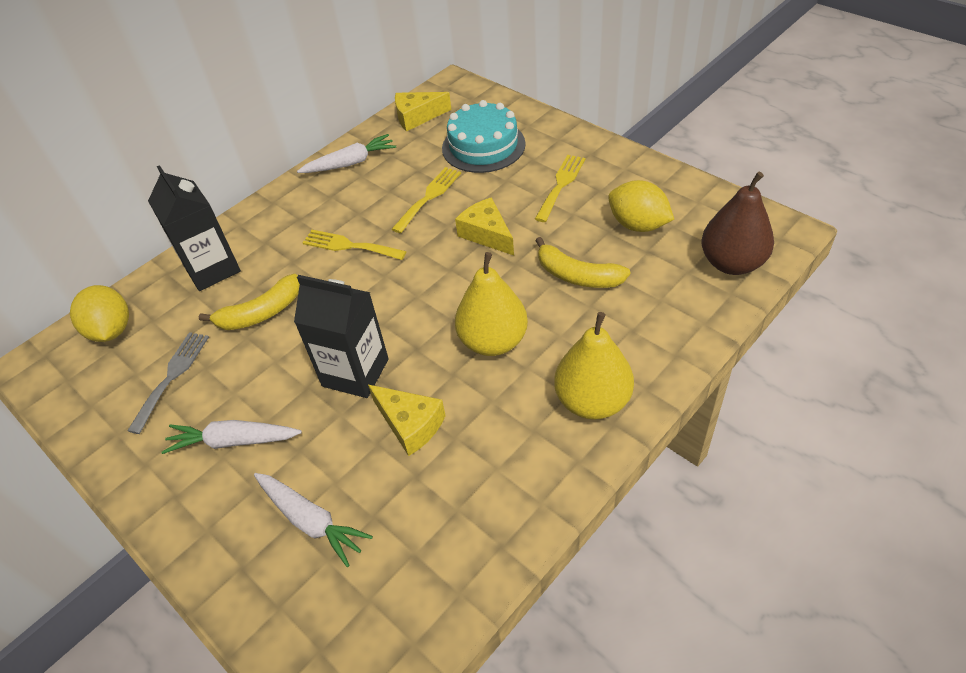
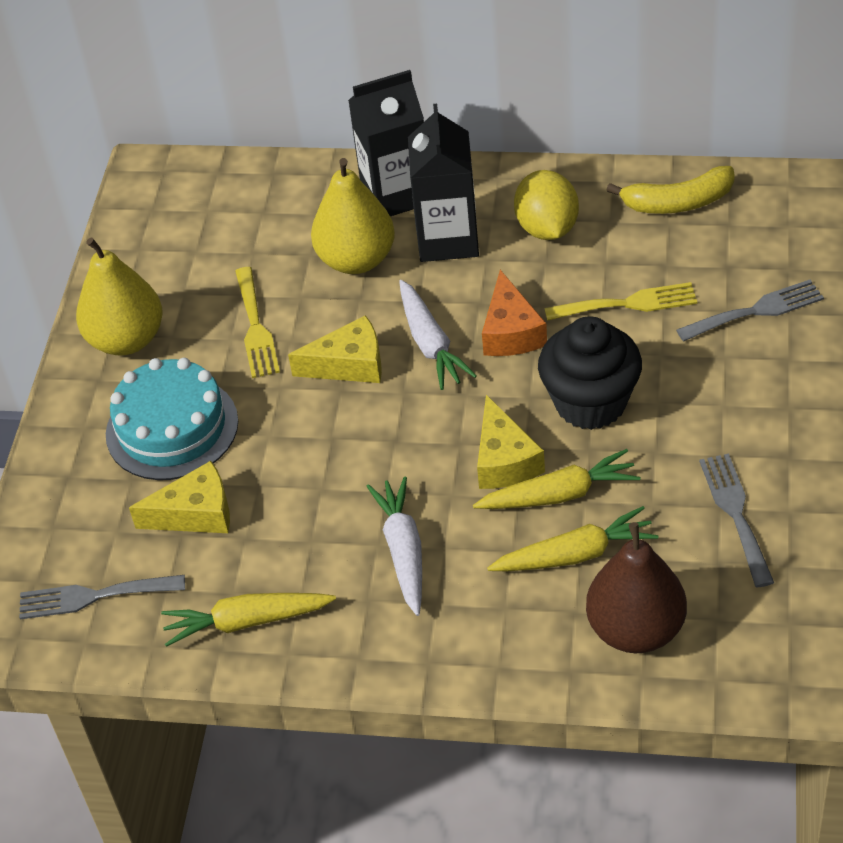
black cupcake: none = 0 -> [538,316,642,430] = 1
grey fork: [127,332,209,434] = 1 -> [19,575,185,619] [676,280,824,342] [699,454,774,587] = 3
orange cheese: none = 0 -> [482,270,547,356] = 1
white carrot: [161,420,302,454] [254,473,373,567] [297,134,396,173] = 3 -> [366,476,422,616] [399,280,477,390] = 2
yellow banana: [199,274,300,330] [535,237,631,288] = 2 -> [607,166,735,214] = 1
yellow carrot: none = 0 -> [161,593,336,647] [473,449,640,509] [487,506,658,571] = 3
yellow fork: [302,230,407,260] [392,167,461,233] [535,155,585,222] = 3 -> [235,267,280,378] [544,282,697,321] = 2
yellow lemon: [70,285,129,342] [608,180,674,232] = 2 -> [514,170,579,240] = 1

